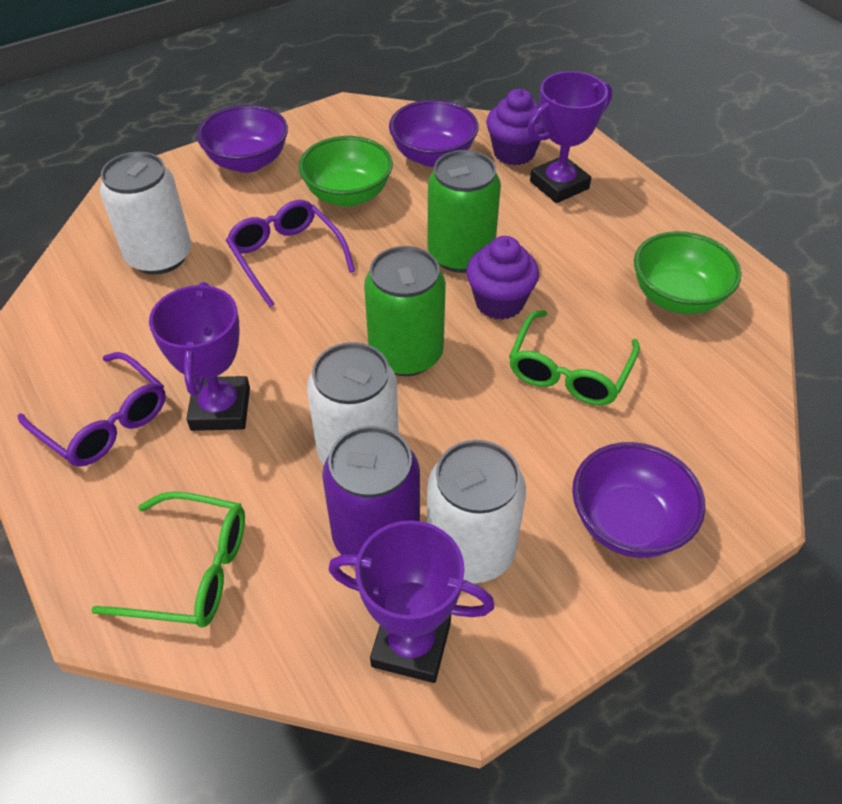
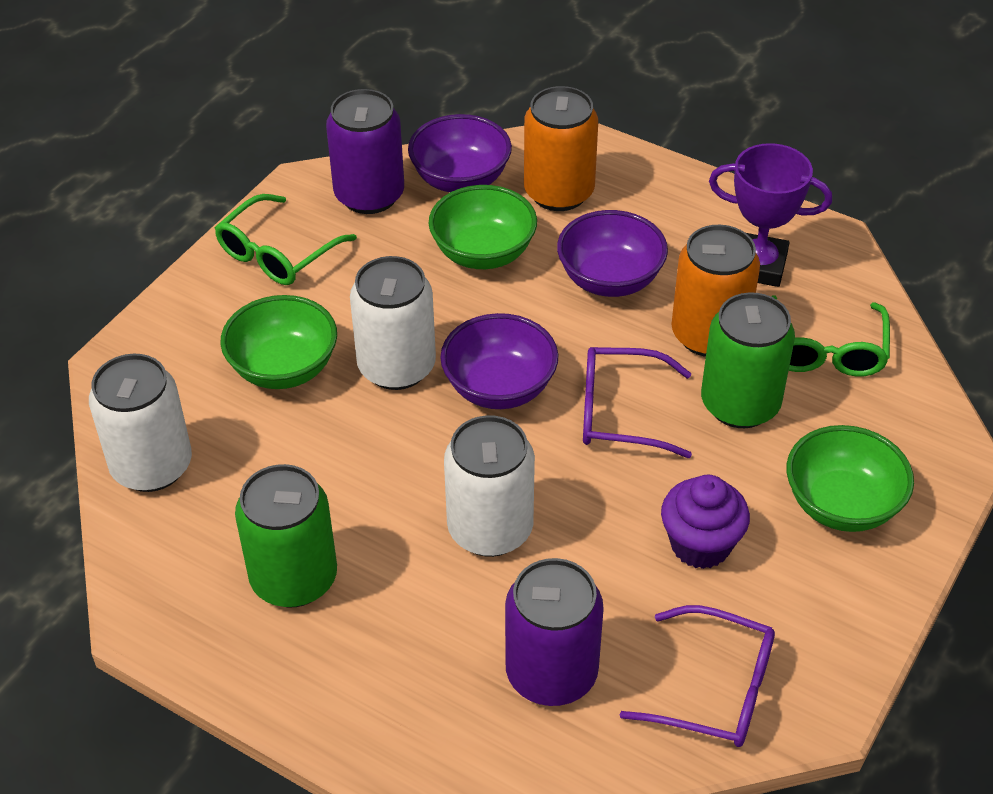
green bowl: [298,136,393,207] [634,231,741,314] = 2 -> [220,295,337,389] [428,185,537,269] [787,425,914,532] = 3
orange can: none = 0 -> [524,86,598,211] [671,225,760,357] = 2
purple can: [322,426,420,555] = 1 -> [326,89,404,214] [505,558,604,706] = 2
purple cupcake: [466,236,539,320] [486,89,545,165] = 2 -> [661,475,750,569] = 1
purple trophy: [149,282,250,431] [328,520,494,683] [528,71,612,203] = 3 -> [709,143,832,287] = 1

